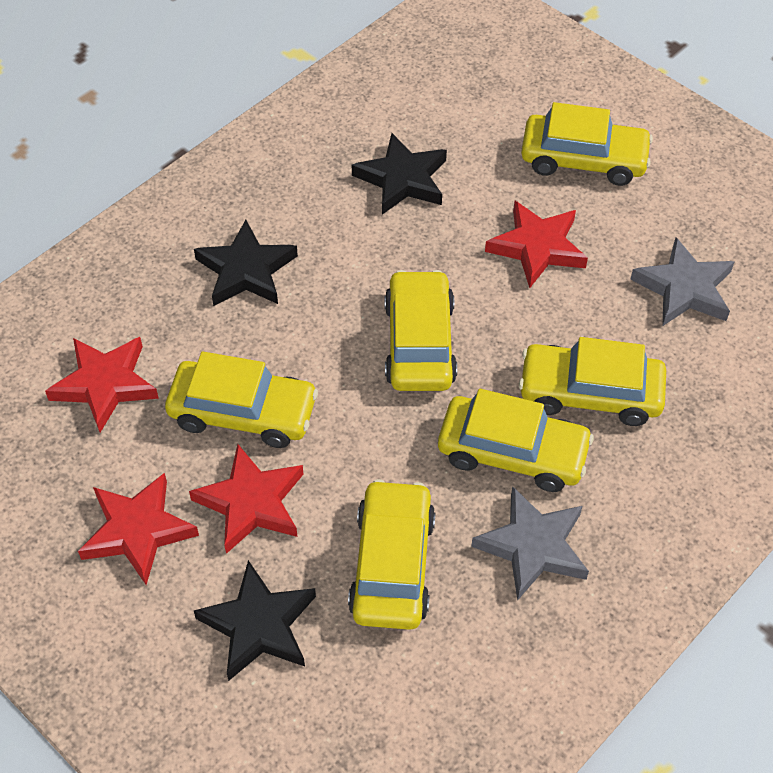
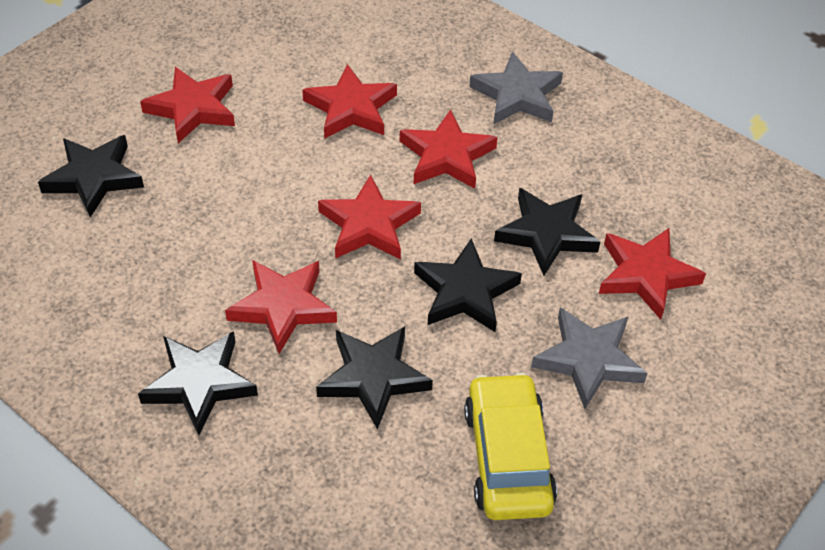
black star: [194,220,298,306] [194,560,316,681] [352,133,447,215] = 3 -> [38,135,144,217] [138,331,258,435] [316,326,433,430] [414,238,522,332] [494,188,600,276] = 5
red star: [45,337,159,433] [78,473,199,585] [189,444,303,554] [485,201,588,288] = 4 -> [140,67,235,143] [225,260,337,354] [302,64,397,139] [318,174,421,260] [400,109,498,189] [599,228,706,320] = 6
yellow car: [165,352,318,448] [348,479,436,630] [385,270,457,391] [438,389,594,492] [519,337,666,426] [521,102,653,186] = 6 -> [464,372,557,520] = 1

